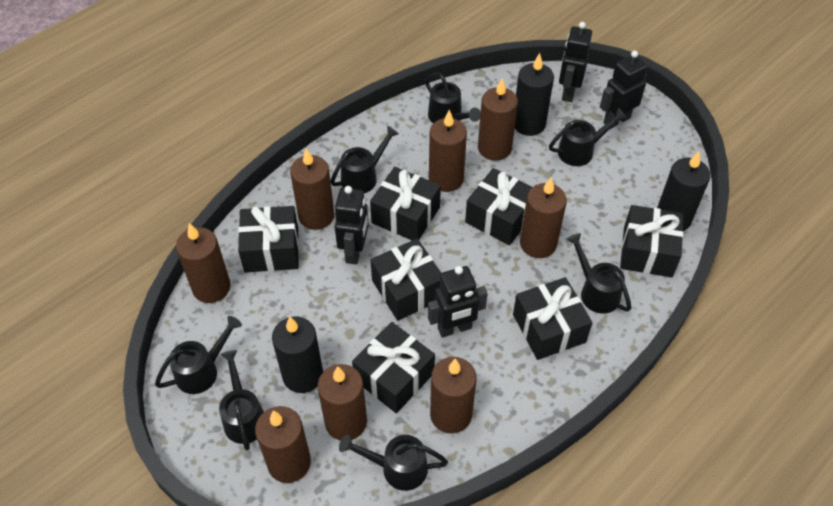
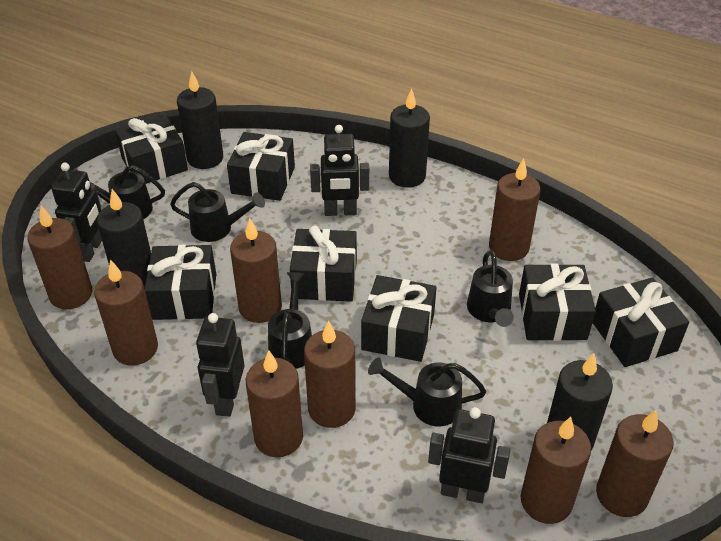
black candle: [272,316,323,393] [515,53,554,136] [657,151,710,231] = 3 -> [97,189,151,289] [177,71,223,169] [389,88,430,188] [547,353,613,451] = 4
black watering can: [155,316,242,394] [219,350,264,450] [330,126,399,193] [339,435,448,491] [425,73,481,123] [549,108,627,166] [566,233,631,314] = 7 -> [74,165,165,219] [170,182,265,242] [268,272,312,369] [368,357,486,426] [467,251,514,327] = 5

